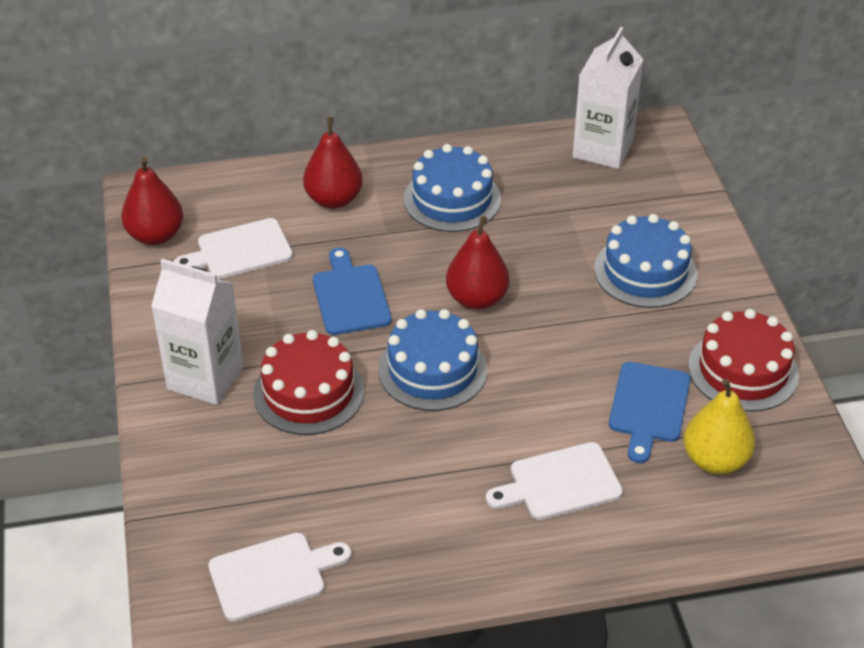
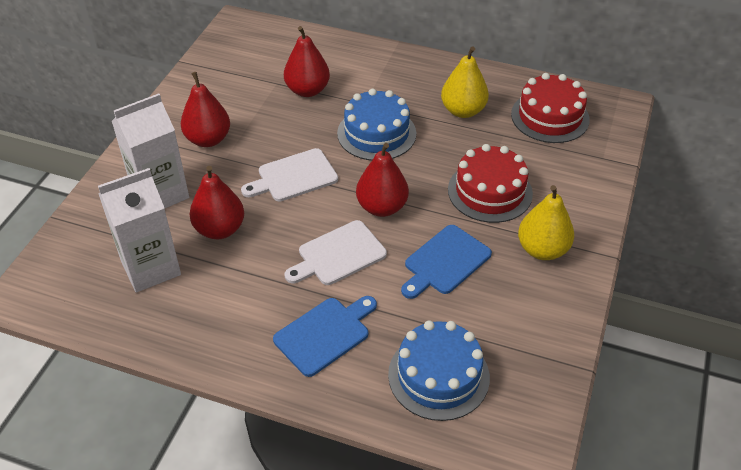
blue cake: [378,309,488,411] [404,144,501,232] [594,214,697,308] = 3 -> [337,88,416,161] [388,320,490,421] = 2
red pear: [121,157,183,245] [303,117,363,209] [446,216,510,310] = 3 -> [181,72,230,147] [190,166,244,239] [284,26,330,97] [356,143,409,217] = 4
white cutting board: [174,218,293,279] [208,533,352,622] [486,442,623,520] = 3 -> [241,148,338,202] [284,220,387,285] = 2
yellow pear: [683,379,755,474] = 1 -> [441,46,489,118] [518,185,574,260] = 2

